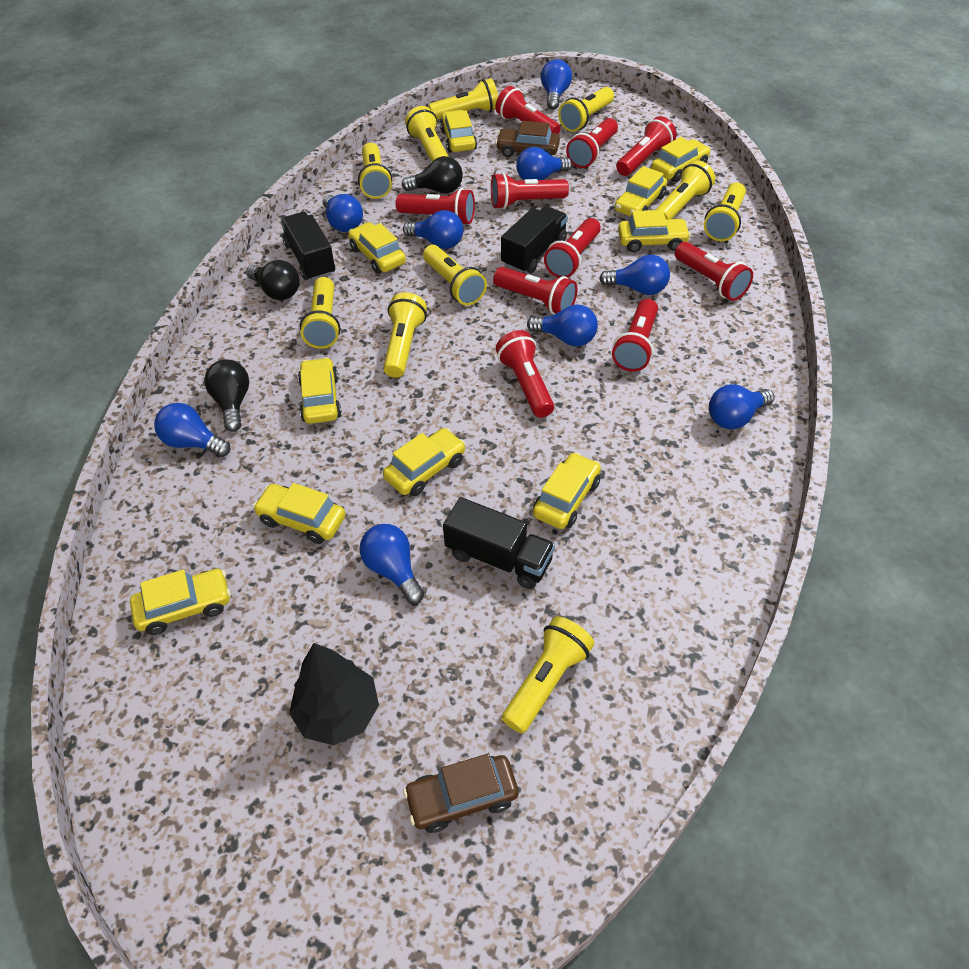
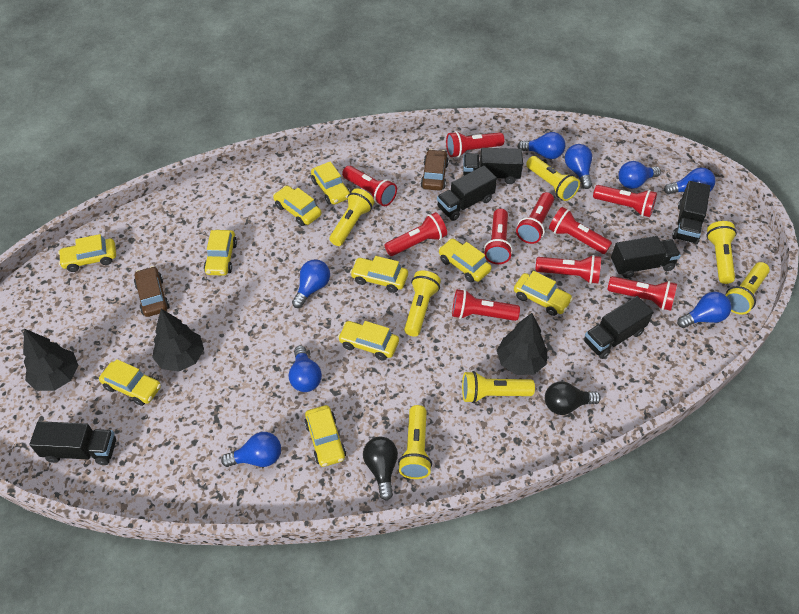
black light bulb: [204,359,249,432] [246,260,300,300] [402,156,463,193] = 3 -> [363,437,398,501] [545,381,601,415] = 2
black tree: [289,643,379,745] = 1 -> [23,329,79,391] [152,309,204,372] [496,313,547,375] = 3
black truck: [280,212,335,281] [443,497,555,589] [501,206,568,273] = 3 -> [29,421,116,465] [437,166,497,221] [463,148,523,184] [583,296,654,359] [611,236,681,278] [672,181,711,244] = 6
blue light bulb: [154,403,231,457] [323,194,363,232] [359,524,424,604] [403,210,463,249] [516,147,572,180] [527,304,598,346] [541,59,572,110] [599,255,670,295] [709,384,774,429] = 9 -> [221,432,281,467] [289,346,322,392] [292,259,330,308] [517,132,565,159] [565,144,592,189] [618,161,661,189] [664,168,715,194] [677,292,731,328] = 8
yellow flashlight: [300,277,340,349] [358,143,392,199] [383,293,427,378] [405,106,449,162] [423,245,487,306] [429,78,498,120] [502,616,594,733] [558,87,614,132] [655,160,715,219] [704,182,746,241] = 10 -> [329,188,374,246] [398,405,432,479] [404,271,441,337] [462,371,535,403] [526,156,580,201] [706,221,737,284] [726,262,770,315] = 7

